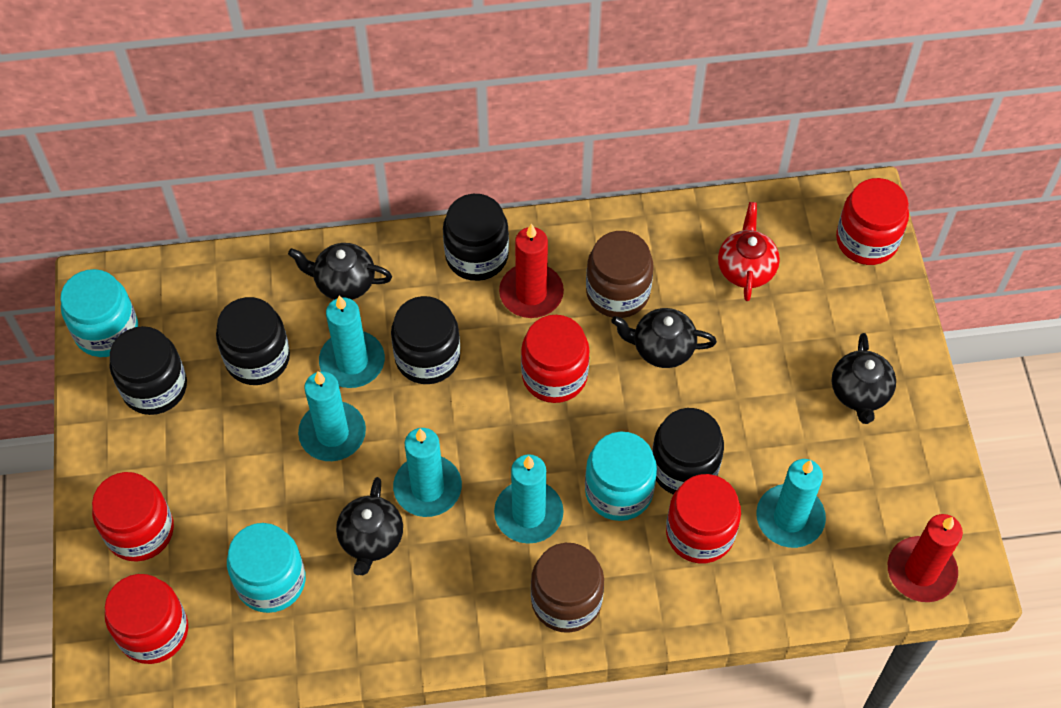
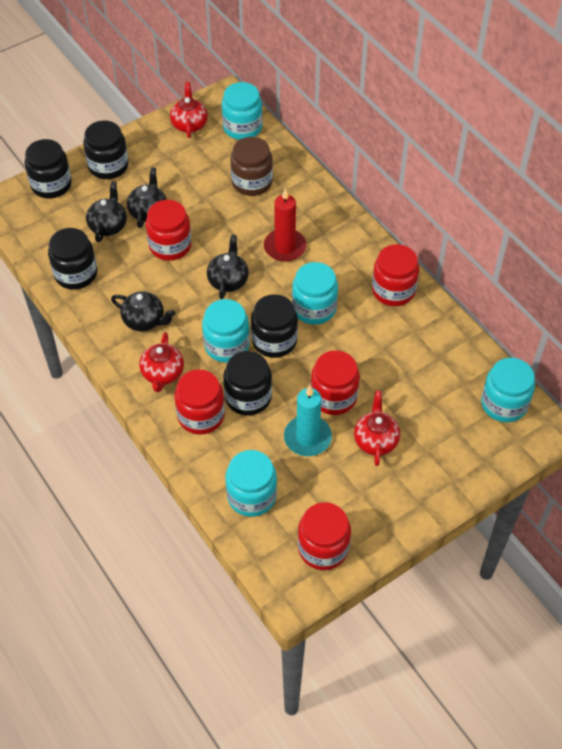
brown jar: [531,543,604,633] [586,231,653,318] = 2 -> [231,137,273,196] = 1
red candle: [499,224,564,318] [888,514,963,602] = 2 -> [264,188,306,262] = 1
red teapot: [718,202,780,301] = 1 -> [139,332,184,392] [170,82,208,138] [354,390,400,466] = 3
turquoise candle: [298,371,366,461] [319,296,385,388] [393,428,462,517] [494,454,564,544] [756,459,826,548] = 5 -> [284,386,332,456] = 1
turquoise jar: [60,269,138,357] [227,523,306,613] [585,432,657,521] = 3 -> [202,299,250,363] [222,82,263,140] [225,450,277,517] [292,262,338,325] [481,358,535,422] = 5

